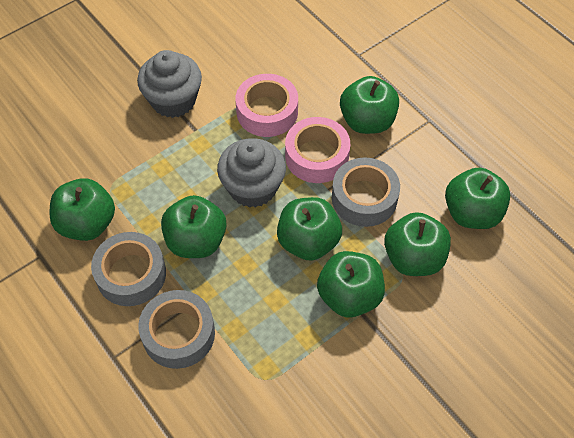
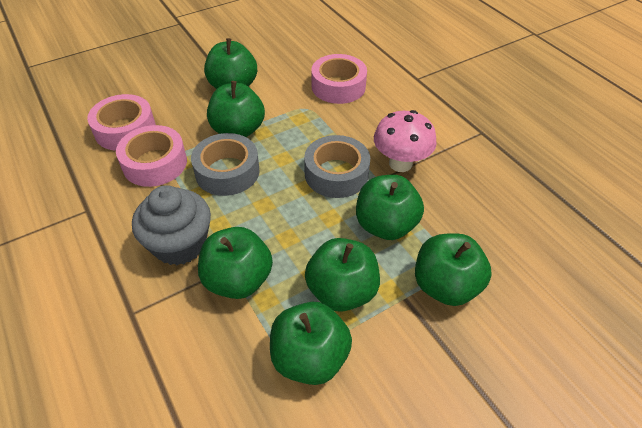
grey cupcake: [137,50,202,118] [217,138,286,208] = 2 -> [132,185,211,265] = 1
grey tape: [91,232,166,306] [138,290,215,369] [332,158,400,227] = 3 -> [191,133,260,196] [304,135,370,198] = 2
pink mushroom: none = 0 -> [374,110,437,172] = 1
pink tape: [235,74,298,137] [285,117,350,183] = 2 -> [87,94,156,151] [116,125,187,187] [311,54,367,104] = 3

